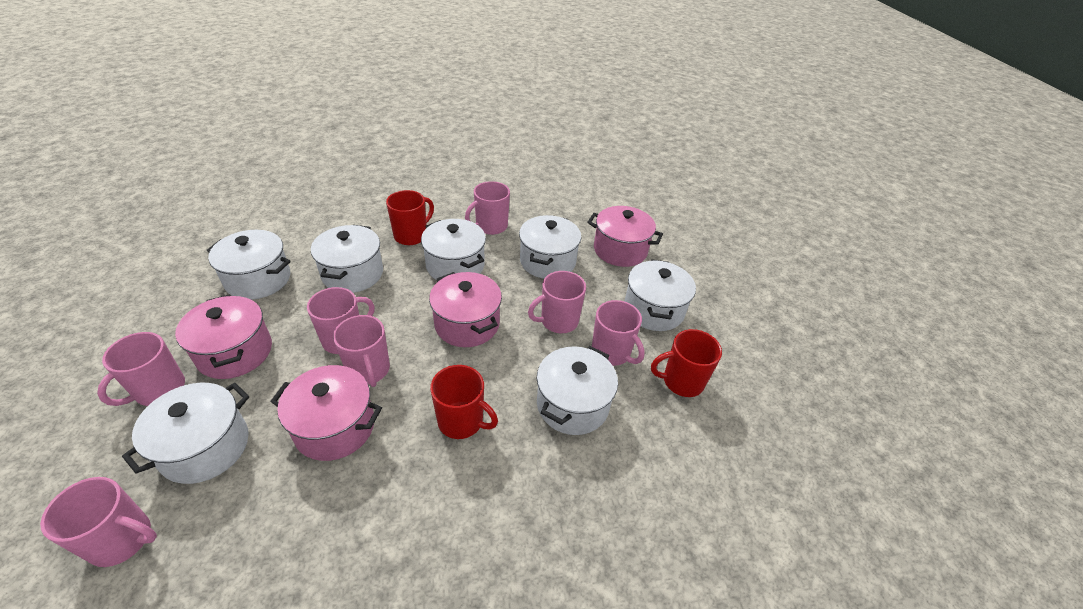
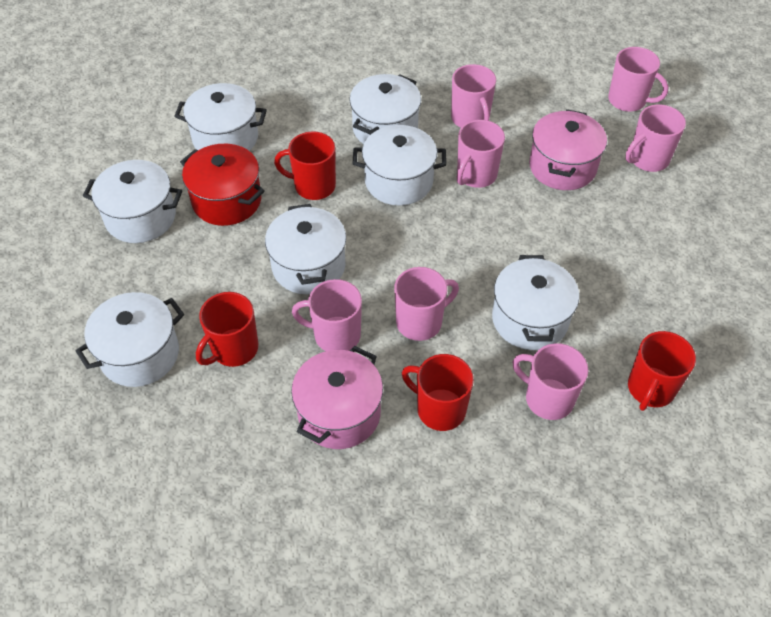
pink pot: [175,294,272,379] [270,365,382,461] [429,272,502,347] [587,206,663,267] = 4 -> [291,346,383,449] [529,109,607,190] = 2
red mug: [386,190,434,245] [430,365,498,439] [651,329,722,397] = 3 -> [196,292,258,367] [274,131,336,200] [402,354,474,431] [628,331,696,411] = 4
red pot: none = 0 -> [180,144,265,226] = 1

